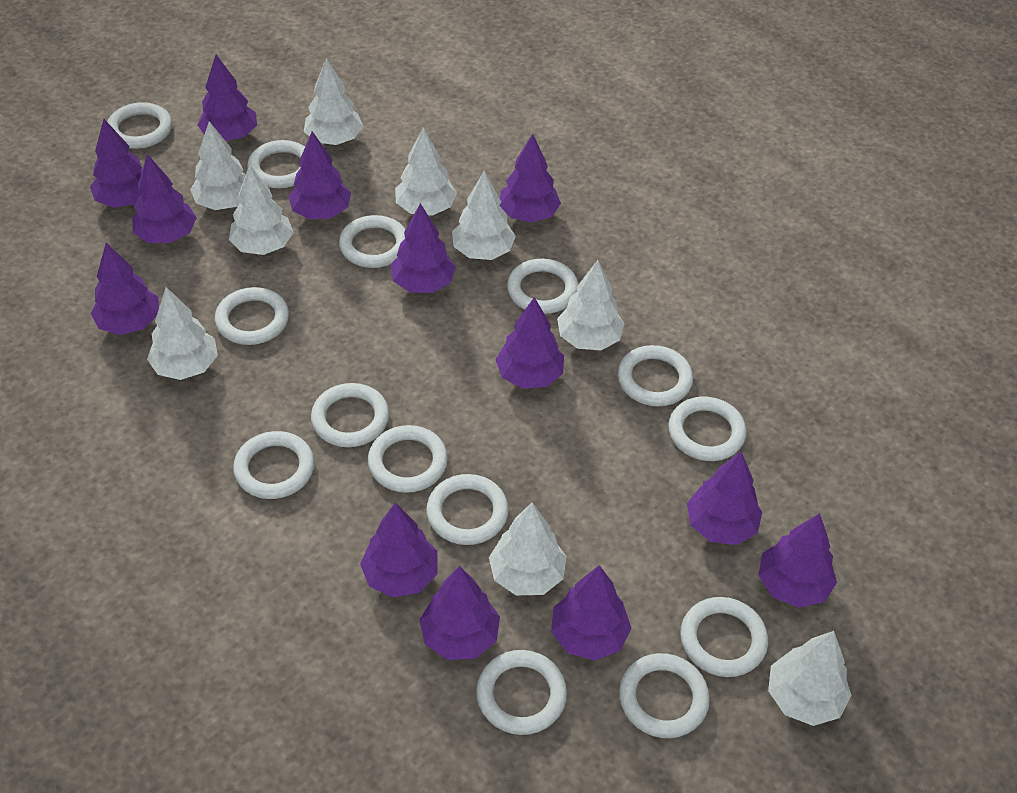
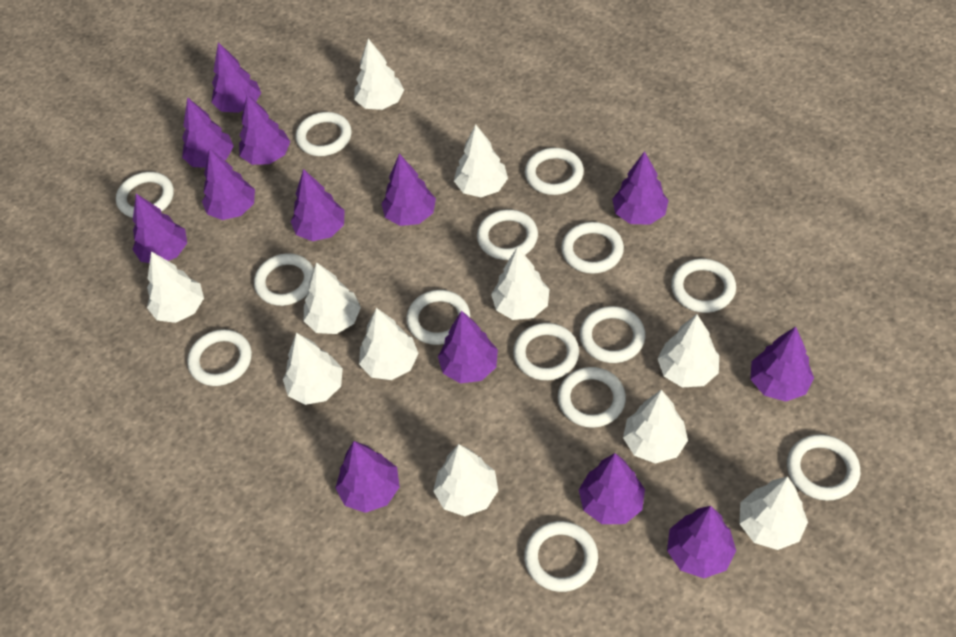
white tree: [147,287,218,380] [190,121,246,210] [229,165,294,255] [304,58,363,145] [395,128,457,216] [452,171,516,260] [489,503,566,595] [557,260,625,350] [768,631,852,726] = 9 -> [147,251,204,323] [283,333,343,405] [304,262,361,334] [354,39,404,110] [359,308,419,380] [433,444,498,516] [454,124,508,197] [491,247,549,320] [623,390,688,464] [657,314,719,387] [739,477,808,550] = 11

